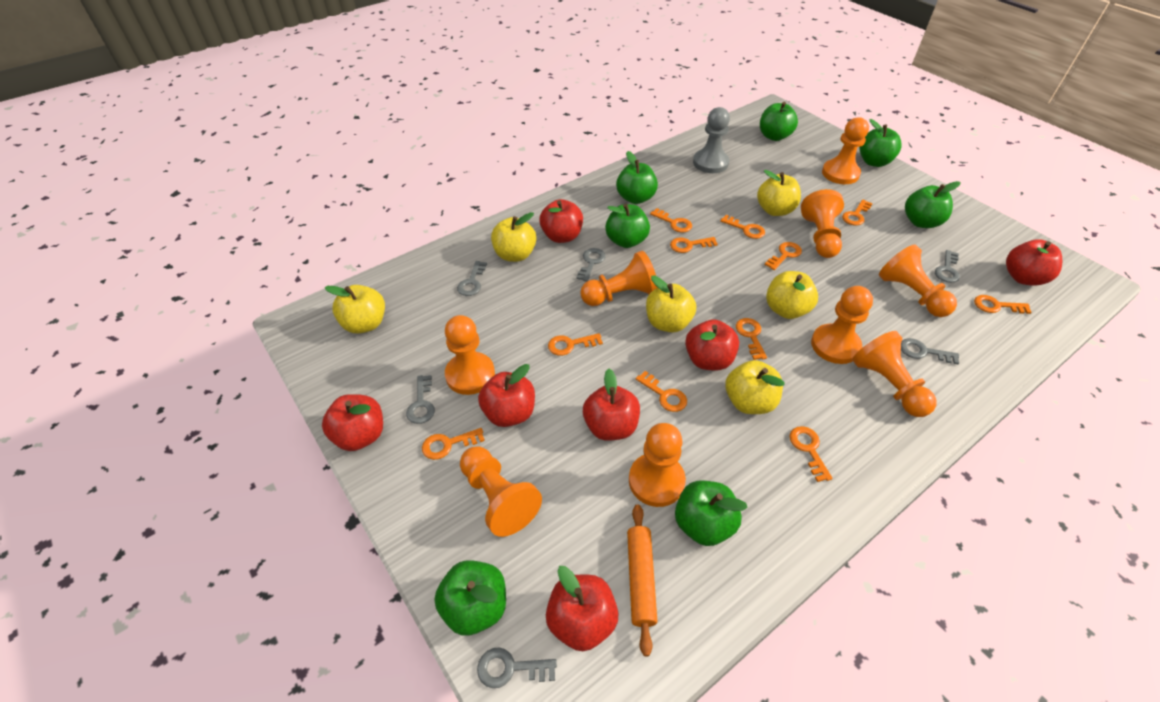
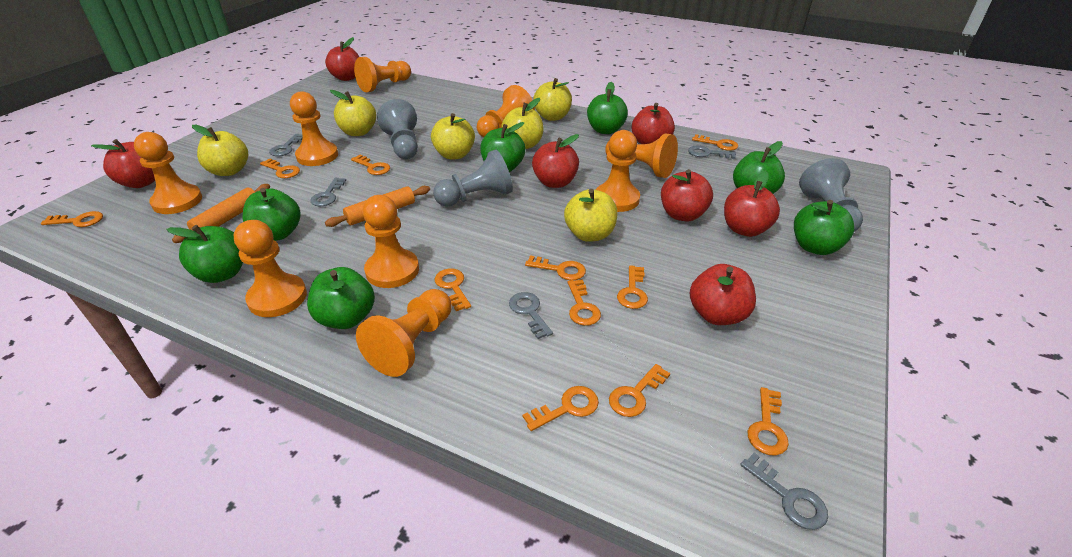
grey key: [406,375,435,424] [457,261,487,296] [477,648,557,688] [576,248,606,282] [901,338,959,364] [935,250,960,283] = 6 -> [269,134,302,156] [310,178,346,206] [509,292,553,339] [688,145,736,159] [740,453,828,530] = 5
grey pawn: [693,107,730,173] = 1 -> [377,99,418,159] [433,150,513,207] [799,158,863,232] = 3
orange rolling pin: [627,504,657,656] = 1 -> [172,184,270,243] [325,186,430,227] = 2

